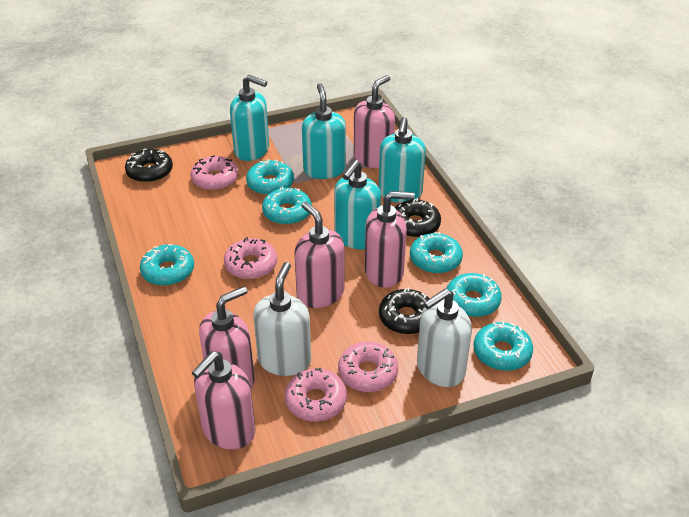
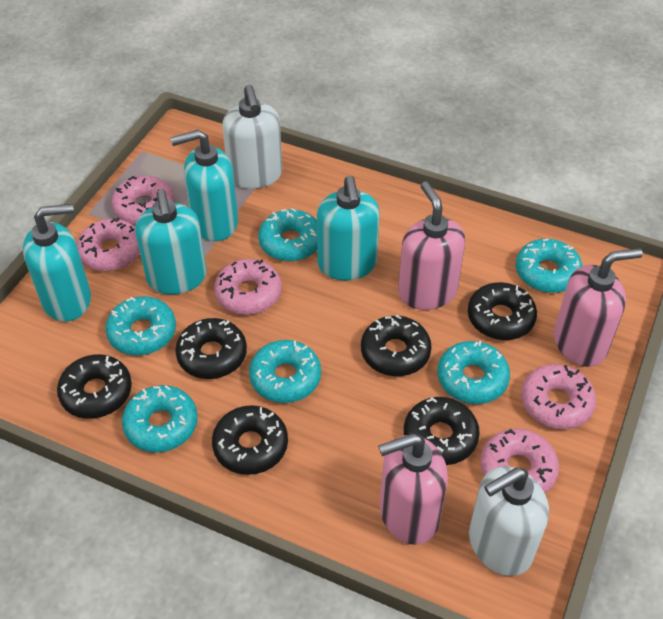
black donut: [125,148,173,183] [379,287,430,334] [395,198,441,238] = 3 -> [57,354,132,419] [175,318,247,379] [212,405,288,475] [361,315,432,376] [404,397,480,465] [468,282,537,340] = 6
pink donut: [191,155,238,191] [224,237,277,279] [285,368,347,422] [338,342,398,392] = 4 -> [77,217,140,271] [111,176,175,225] [214,259,282,315] [481,428,559,493] [521,364,596,429] = 5
pink soap dispenser: [192,351,255,450] [199,286,255,389] [294,202,344,308] [354,75,395,168] [365,191,415,288] = 5 -> [378,433,448,545] [398,182,465,310] [554,248,643,367] = 3

